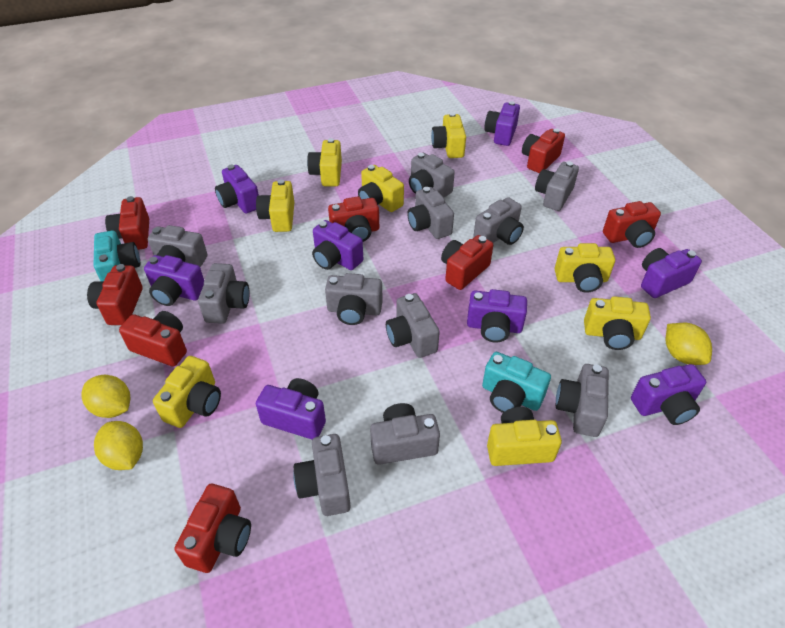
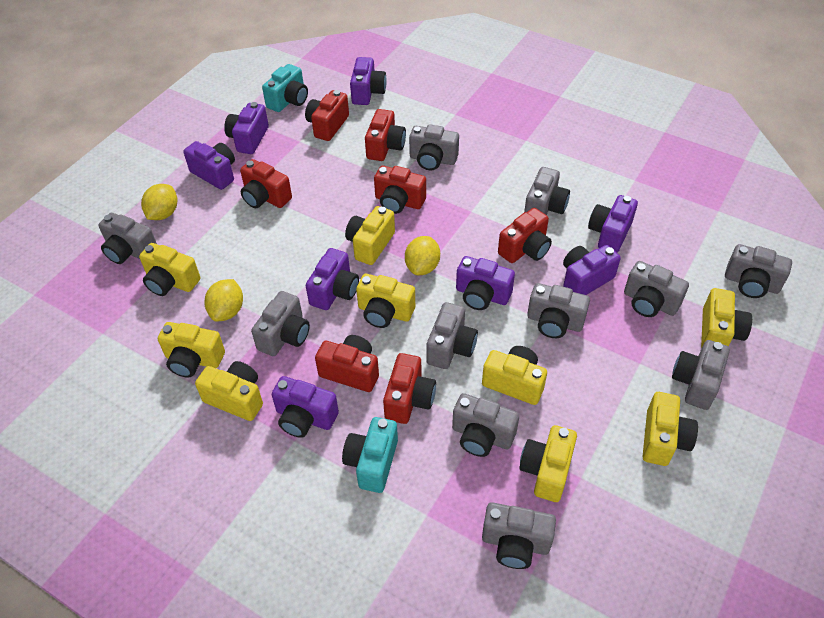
red camera: [87,264,143,325] [105,196,149,250] [119,311,187,367] [175,484,251,573] [328,197,379,242] [441,235,493,290] [522,128,565,173] [603,201,661,248] = 8 -> [240,159,292,208] [305,90,349,141] [315,335,379,392] [365,109,406,161] [374,166,426,214] [383,353,436,424] [498,208,552,263] = 7
yellow camera: [153,356,221,428] [256,179,294,232] [307,138,342,186] [358,165,404,212] [431,113,466,158] [487,407,562,466] [555,243,615,293] [584,296,651,350] = 8 -> [139,243,200,296] [158,322,225,378] [195,361,263,421] [345,206,395,265] [356,274,415,328] [482,346,547,405] [519,425,577,502] [643,392,698,466] [701,288,752,348] = 9

